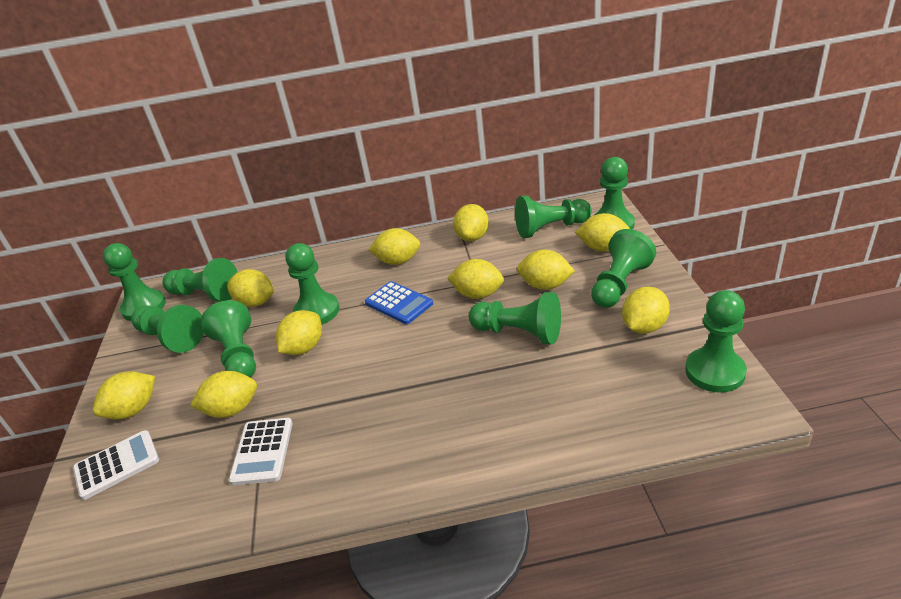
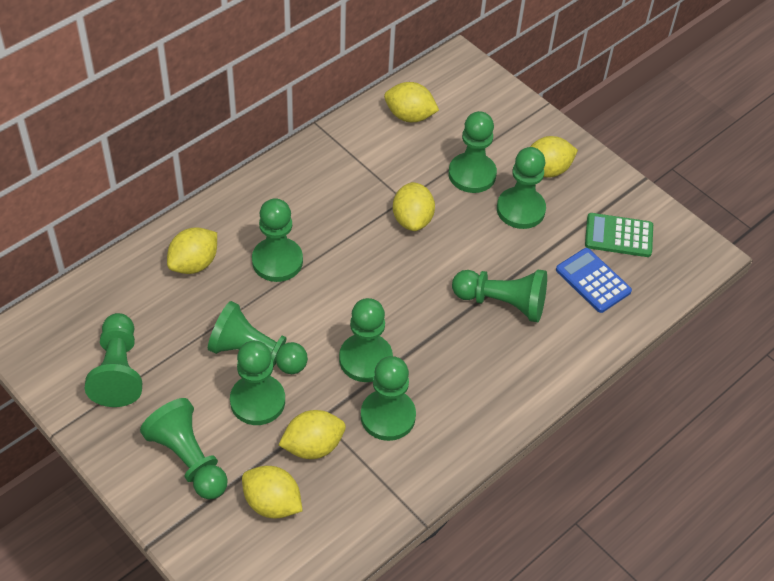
green calculator: none = 0 -> [585,213,653,257] = 1
white calculator: [73,430,159,500] [229,418,293,485] = 2 -> none = 0
yellow lemon: [93,371,155,419] [190,371,257,418] [227,269,274,307] [276,310,322,355] [369,228,421,265] [448,259,504,299] [453,204,489,241] [517,250,575,290] [575,213,630,252] [622,287,670,334] = 10 -> [167,227,217,274] [242,466,303,519] [279,410,346,459] [384,82,439,122] [393,182,435,231] [530,136,578,178] = 6

